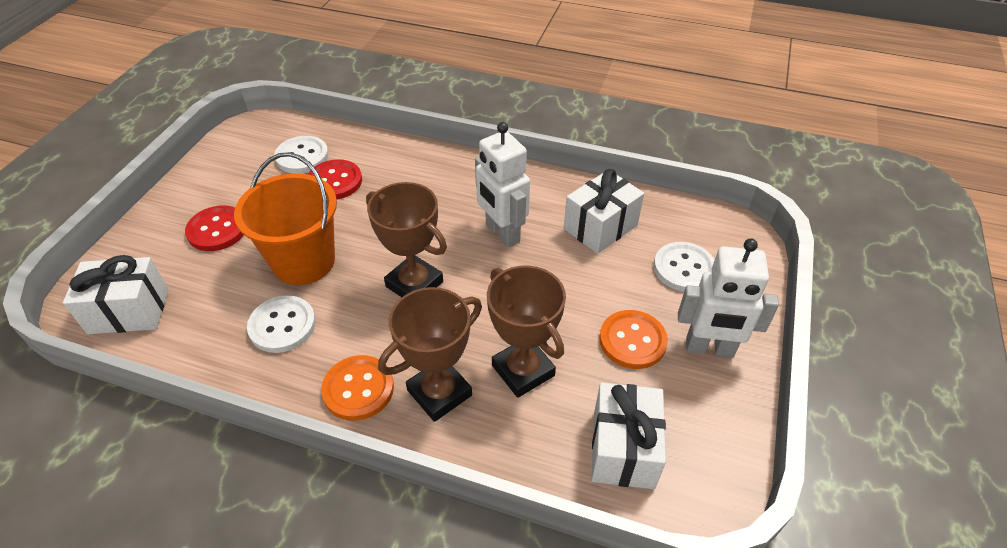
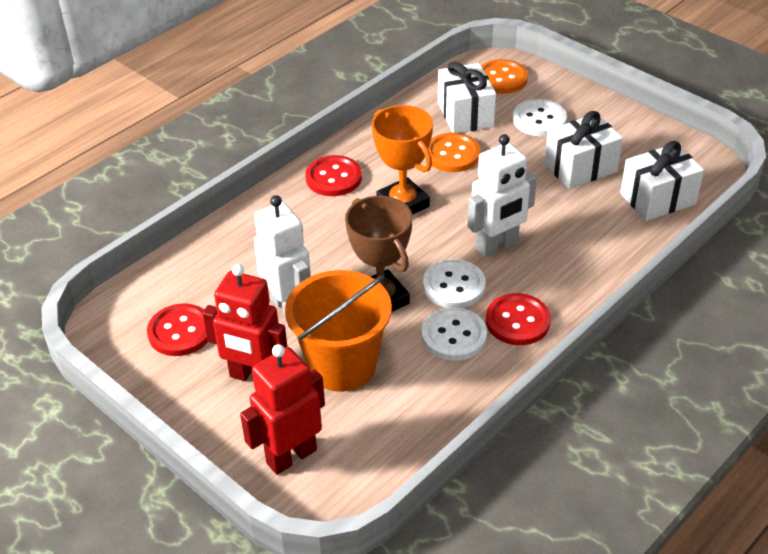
brown trophy: [366,182,447,297] [378,287,482,422] [487,265,566,398] = 3 -> [345,196,412,312] = 1
orange trophy: none = 0 -> [372,105,433,215] = 1
red button: [185,205,244,251] [308,159,362,200] = 2 -> [147,303,208,356] [306,155,362,196] [486,293,551,345] = 3
red robot: none = 0 -> [203,264,287,381] [240,344,325,475] = 2

